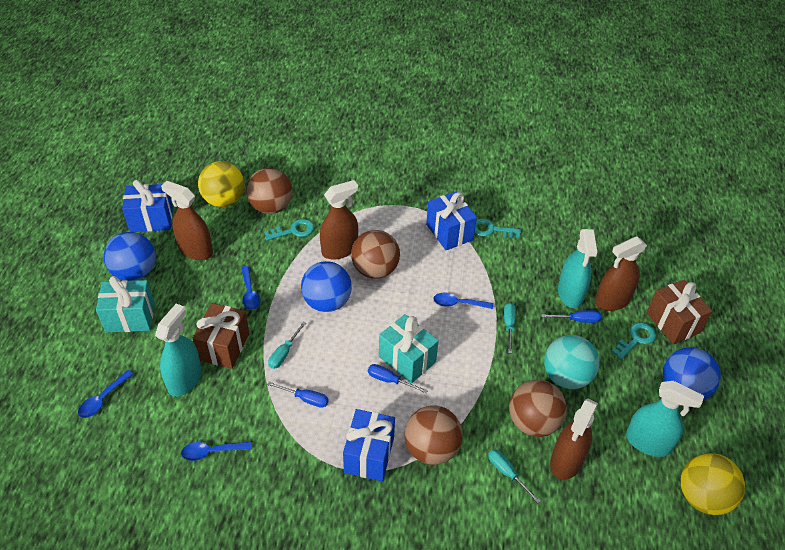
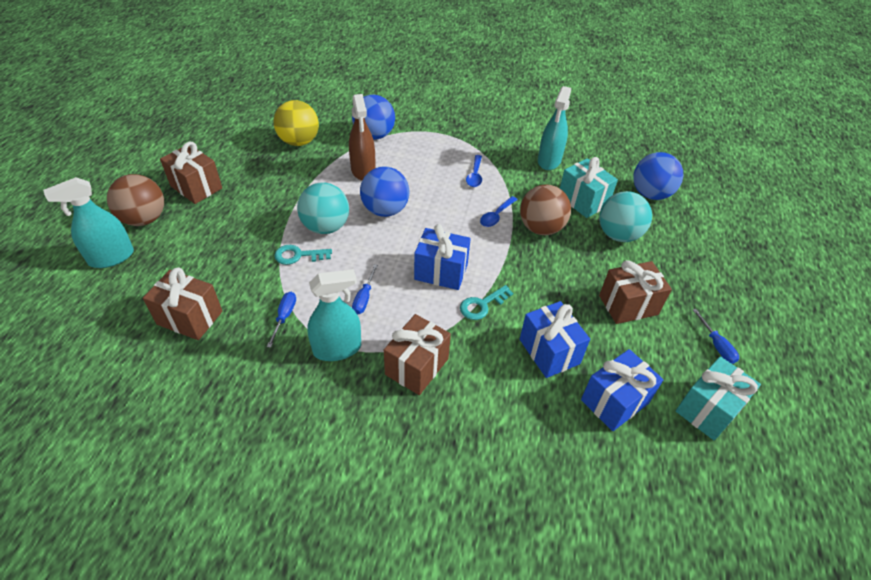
blue spoon: [78,370,133,418] [181,441,252,461] [241,266,260,310] [433,293,493,309] = 4 -> [466,155,482,187] [480,196,518,227] = 2
brown ball: [246,168,292,214] [351,230,400,279] [404,405,463,465] [509,380,567,437] = 4 -> [107,174,164,226] [520,185,571,235] = 2
brown gift: [192,303,249,369] [647,280,712,344] = 2 -> [143,267,222,340] [160,142,222,204] [384,314,451,395] [599,260,672,324] = 4
brown spray bottle: [161,181,213,260] [320,180,358,260] [550,399,598,480] [595,236,647,311] = 4 -> [349,94,376,180] = 1
turquoise ball: [544,335,600,389] = 1 -> [297,182,349,234] [599,191,652,242] = 2
turquoise key: [264,219,314,241] [475,219,521,238] [612,323,656,360] = 3 -> [274,245,332,265] [460,285,513,320] = 2
turquoise screwdriver: [268,322,306,369] [488,449,541,503] [504,303,516,353] = 3 -> none = 0
yellow ball: [198,161,244,207] [681,453,745,515] = 2 -> [274,100,319,146] = 1

